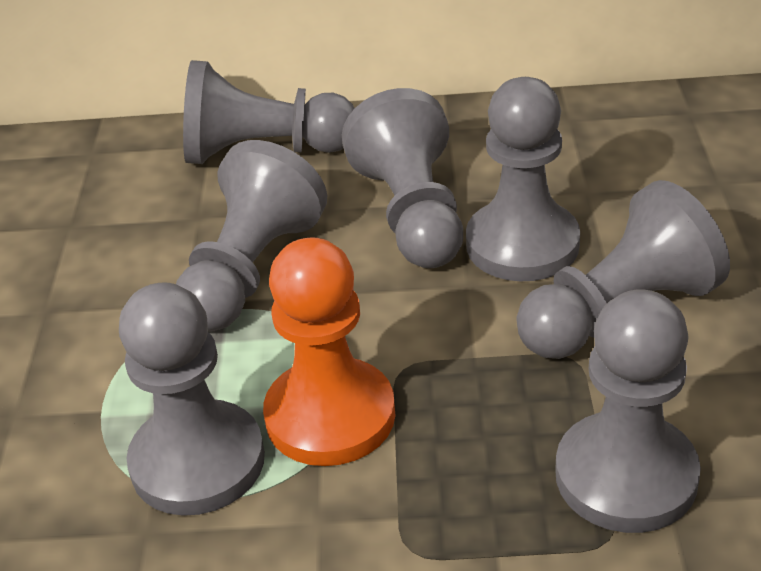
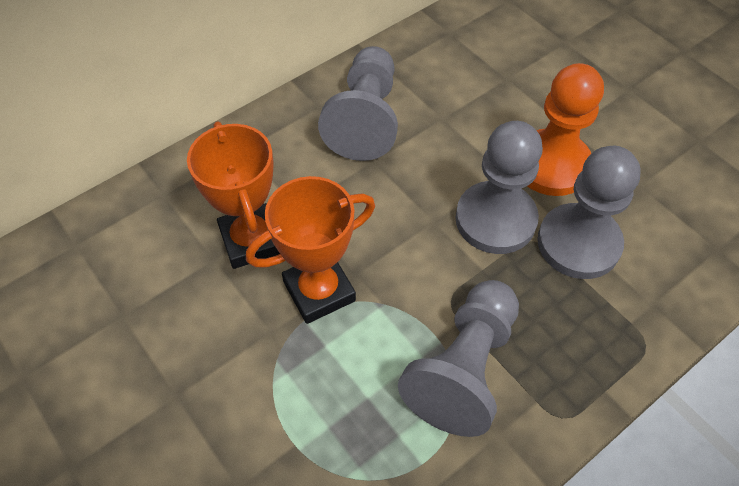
grey pawn: [119,282,265,516] [176,140,327,332] [183,60,355,164] [342,88,463,268] [466,77,580,282] [516,180,730,359] [555,290,701,533] = 7 -> [318,46,398,161] [398,280,519,437] [456,121,543,254] [537,146,641,279] = 4
orange trophy: none = 0 -> [187,121,280,269] [246,176,375,324] = 2

